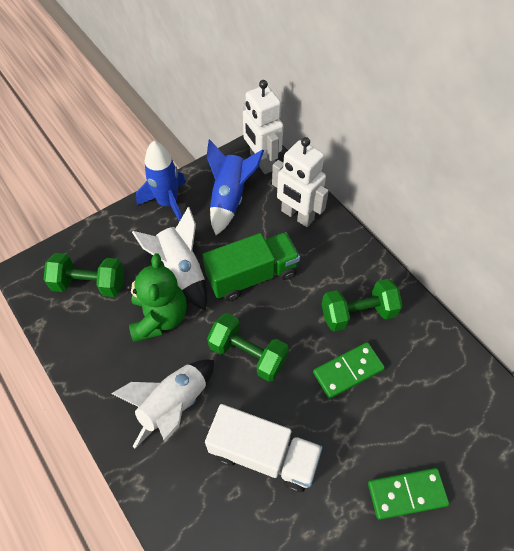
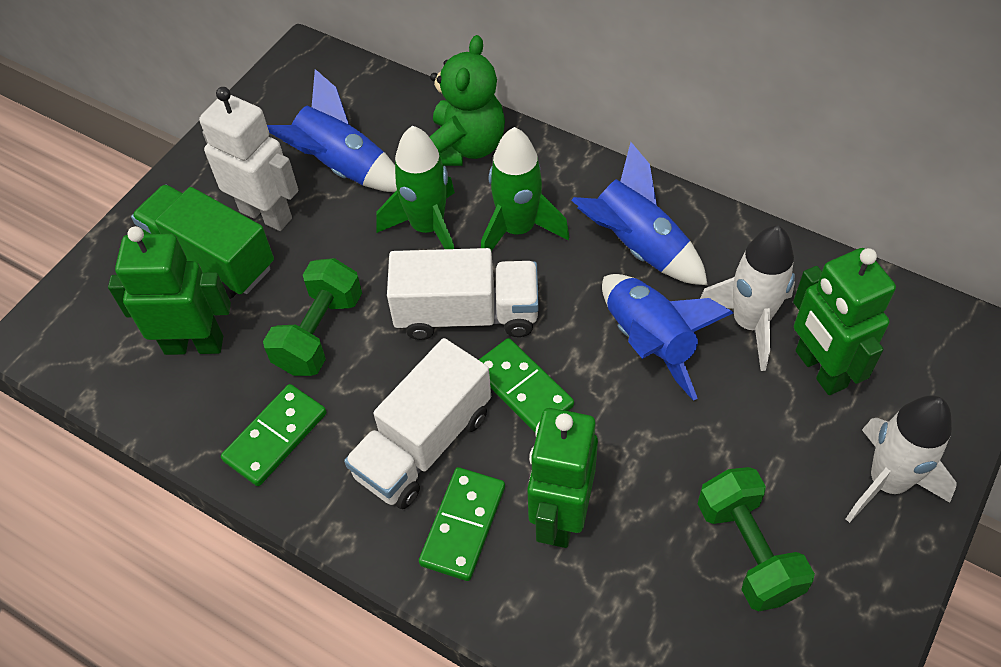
blue rocket: [136,141,186,222] [206,139,264,235] = 2 -> [267,69,397,192] [571,142,708,285] [602,274,733,401] = 3
green domino: [313,342,385,399] [368,468,449,520] = 2 -> [221,384,327,486] [419,467,505,581] [479,338,574,433] = 3
green dumbbell: [44,253,124,297] [207,313,289,382] [322,279,403,332] = 3 -> [263,258,362,376] [698,467,815,611] = 2
green robot: none = 0 -> [108,226,231,355] [527,408,598,548] [793,248,896,395] = 3
green rocket: none = 0 -> [376,126,455,249] [481,127,569,251] = 2
white robot: [243,80,283,174] [272,137,329,227] = 2 -> [199,87,298,231] = 1
white truck: [205,404,323,492] = 1 -> [344,338,491,509] [387,248,539,340] = 2

